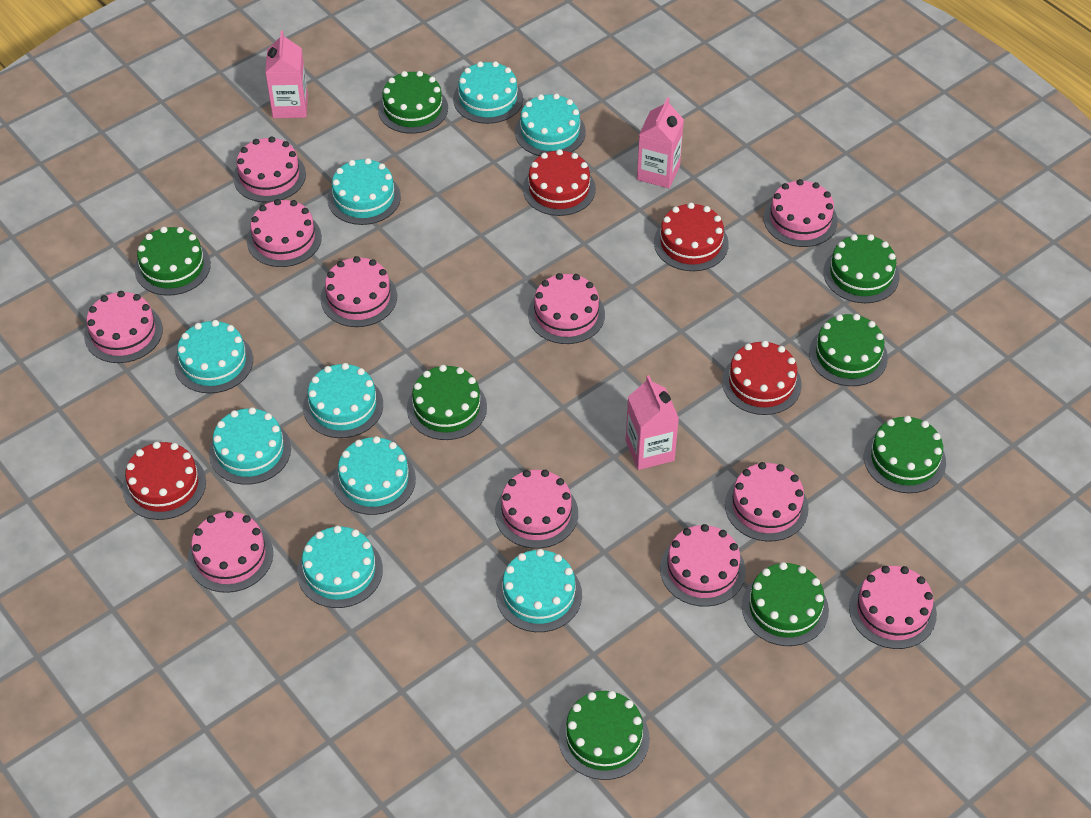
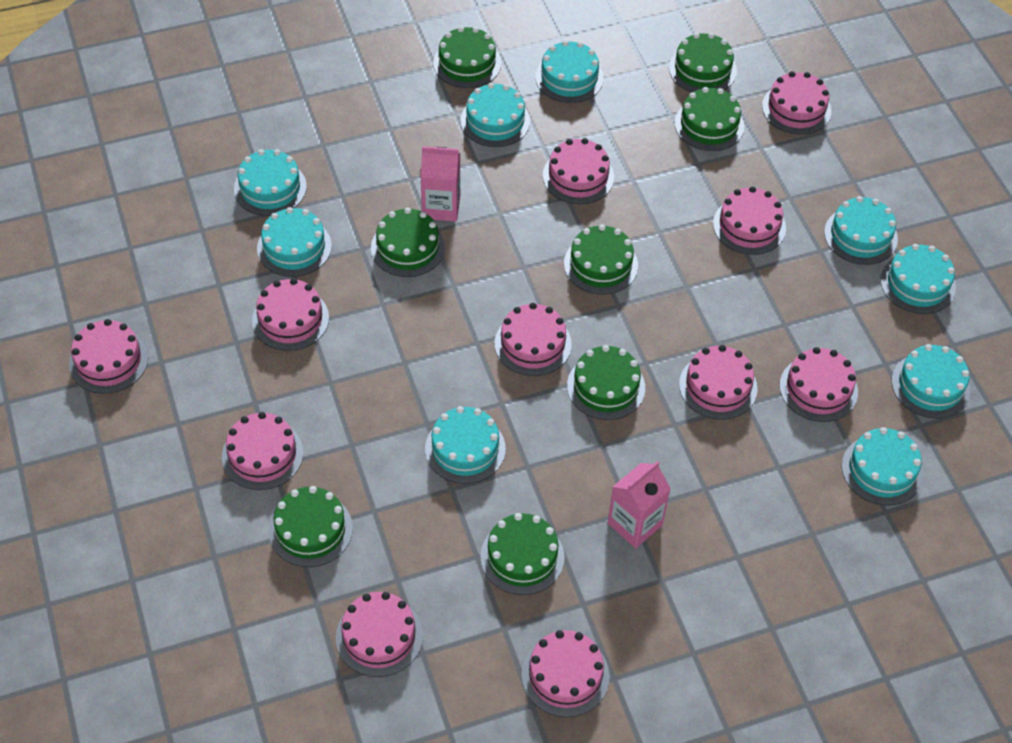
pink carton: [265,31,308,118] [626,375,679,470] [637,97,684,188] = 3 -> [421,146,460,222] [608,461,671,548] = 2
red cake: [123,442,206,520] [523,149,596,216] [654,203,729,271] [722,341,802,415] = 4 -> none = 0

